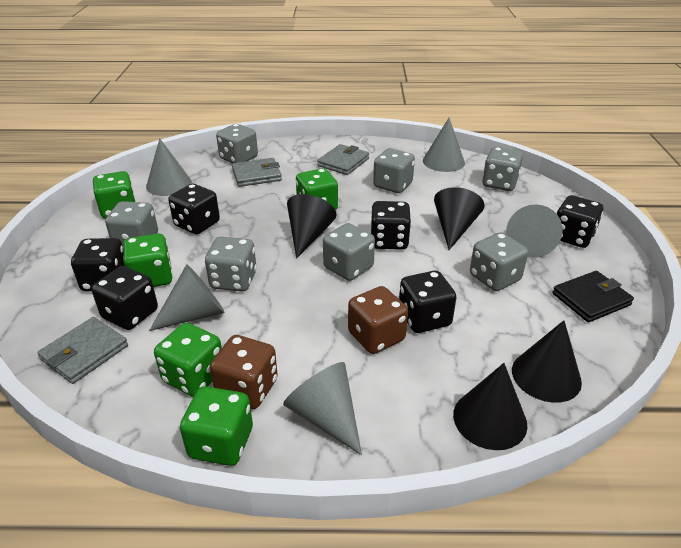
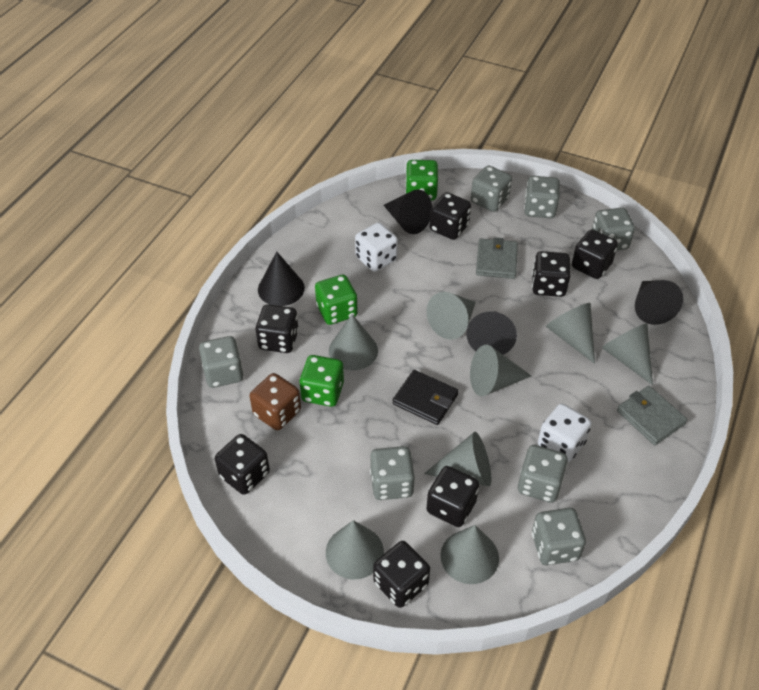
black dice: [71,238,124,291] [92,266,158,330] [168,184,220,234] [370,201,411,250] [399,271,456,333] [556,195,603,248] = 6 -> [215,434,270,495] [255,304,299,353] [373,541,430,608] [427,466,479,527] [429,192,471,240] [532,251,571,297] [572,229,618,279] = 7
brown dice: [210,335,278,409] [348,286,408,354] = 2 -> [250,373,301,430] = 1
green dice: [93,171,136,219] [123,234,173,287] [154,323,222,397] [180,386,253,466] [296,168,338,210] = 5 -> [299,355,344,407] [315,275,358,325] [405,160,438,200] = 3
grey cone: [146,138,192,196] [149,264,225,331] [283,362,362,455] [423,118,465,172] [506,204,563,258] = 5 -> [326,520,384,580] [329,314,378,370] [424,432,491,486] [427,292,476,340] [440,525,499,584] [470,345,531,396] [546,303,595,364] [602,323,653,385] = 8
grey wallet: [37,317,128,384] [232,158,282,187] [317,144,369,175] = 3 -> [476,237,518,279] [617,386,687,445] = 2
white dice: none = 0 -> [355,222,398,272] [538,404,592,462] = 2

